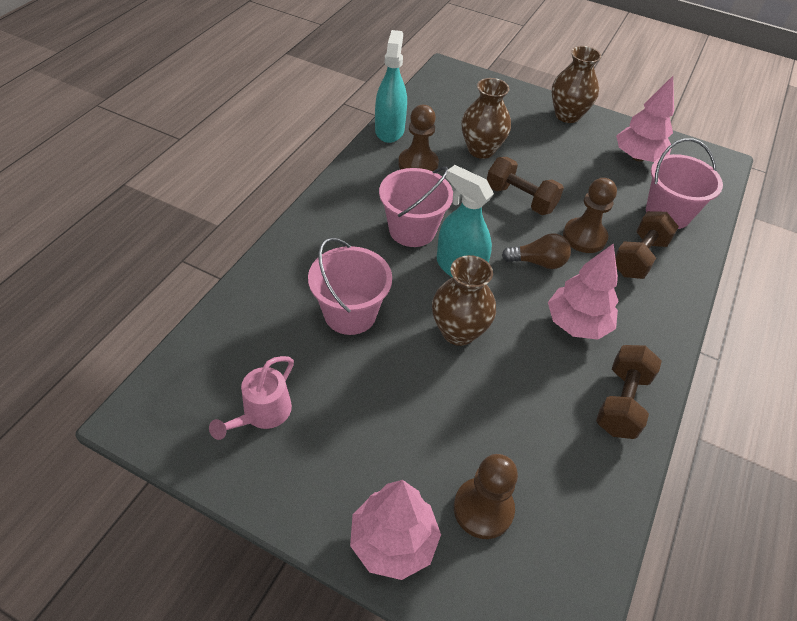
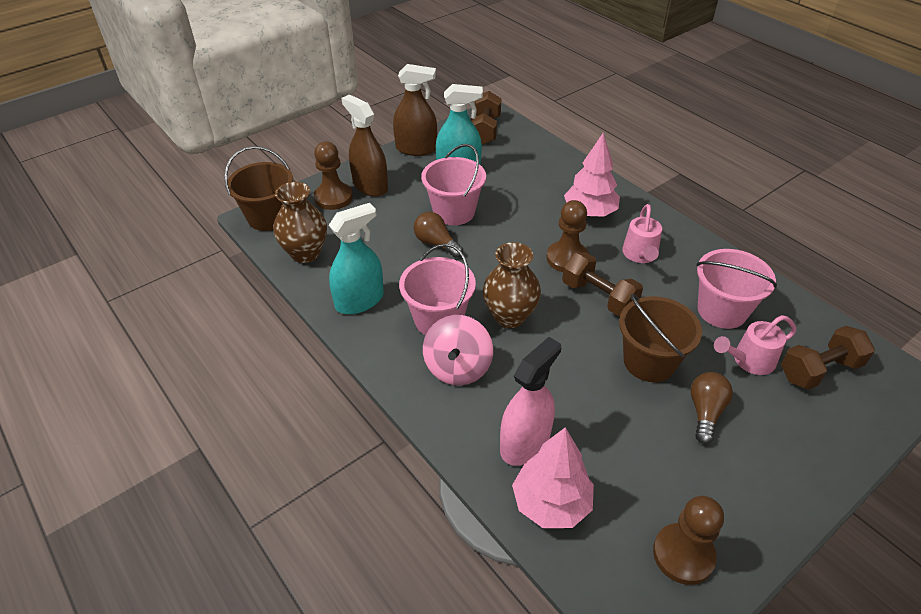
brown bucket: none = 0 -> [224,146,293,231] [619,294,702,382] = 2
brown light bulb: [502,233,571,269] = 1 -> [414,212,463,258] [690,372,733,444] = 2
brown spray bottle: none = 0 -> [342,94,388,197] [393,64,437,156] = 2
brown vase: [432,255,496,346] [461,78,511,159] [552,46,601,123] = 3 -> [273,182,327,263] [483,242,541,328] = 2
pink spinning top: none = 0 -> [423,315,493,385] = 1
pink spray bottle: none = 0 -> [500,337,561,466] = 1
pink tree: [350,480,441,580] [548,243,619,340] [616,76,674,162] = 3 -> [512,427,594,528] [564,133,620,217] = 2
pink watering can: [209,356,294,440] = 1 -> [622,204,662,263] [714,315,796,375] = 2

